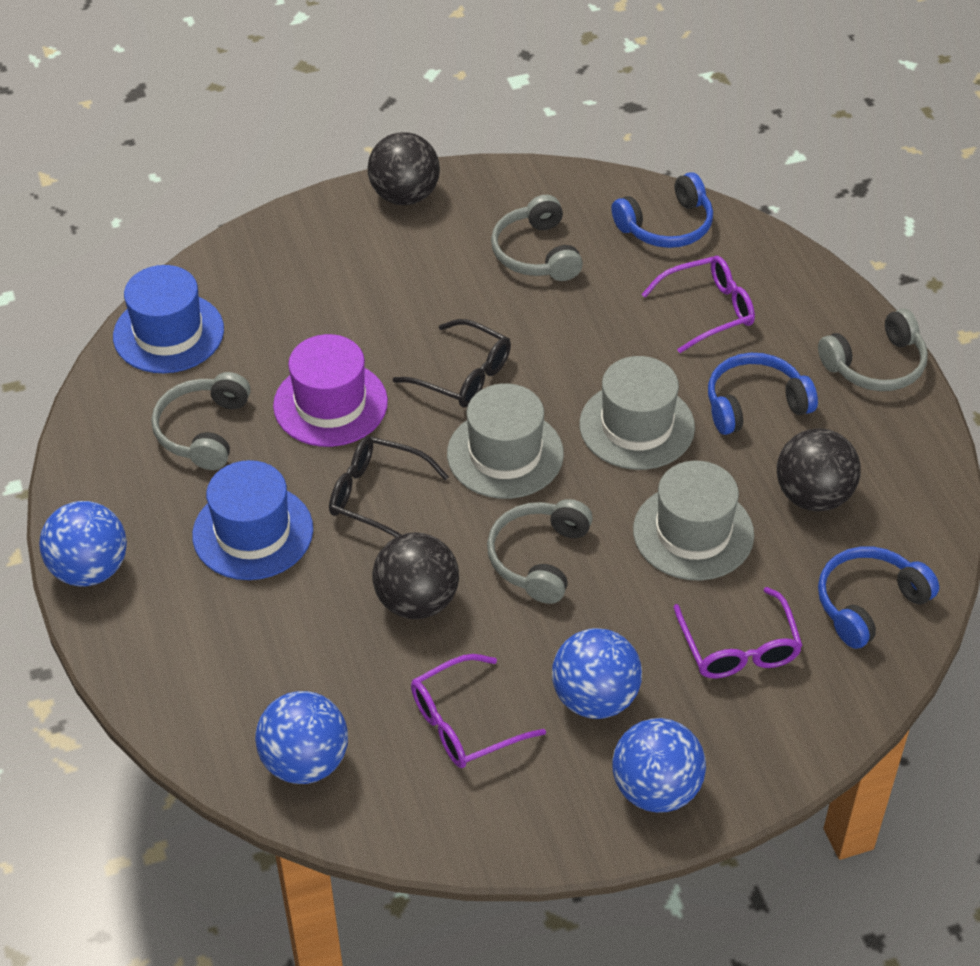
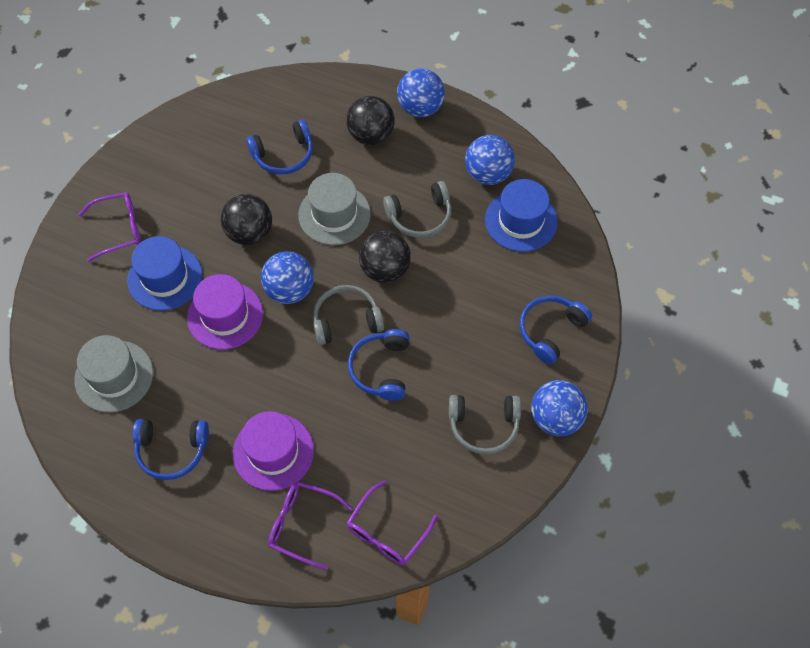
black glasses: [329,436,449,537] [393,319,511,407] = 2 -> none = 0
blue headphones: [611,172,713,248] [708,353,818,435] [818,546,939,649] = 3 -> [133,419,209,480] [246,119,313,174] [348,329,410,401] [520,295,592,364] = 4
grey hat: [447,383,564,499] [579,356,695,470] [633,461,754,580] = 3 -> [74,335,153,412] [298,173,371,245] = 2
grey headphones: [151,372,250,470] [487,499,593,604] [491,195,583,281] [818,308,928,391] = 4 -> [313,285,384,345] [383,181,451,238] [449,395,521,455] = 3
purple hat: [273,334,388,447] = 1 -> [187,274,263,350] [233,411,314,491] = 2

